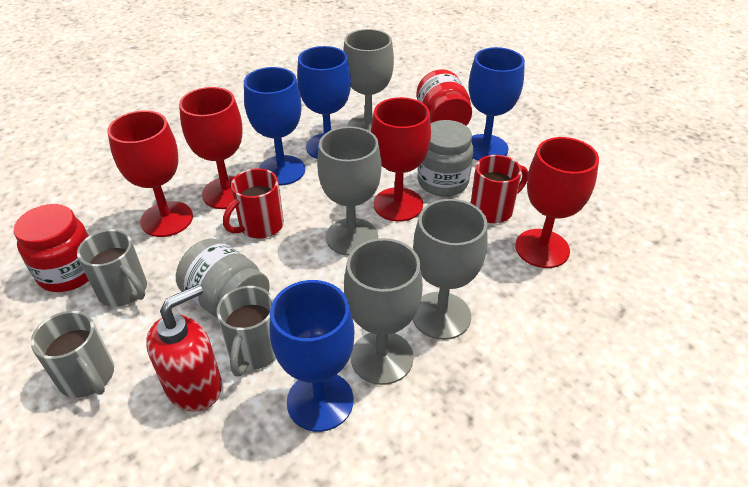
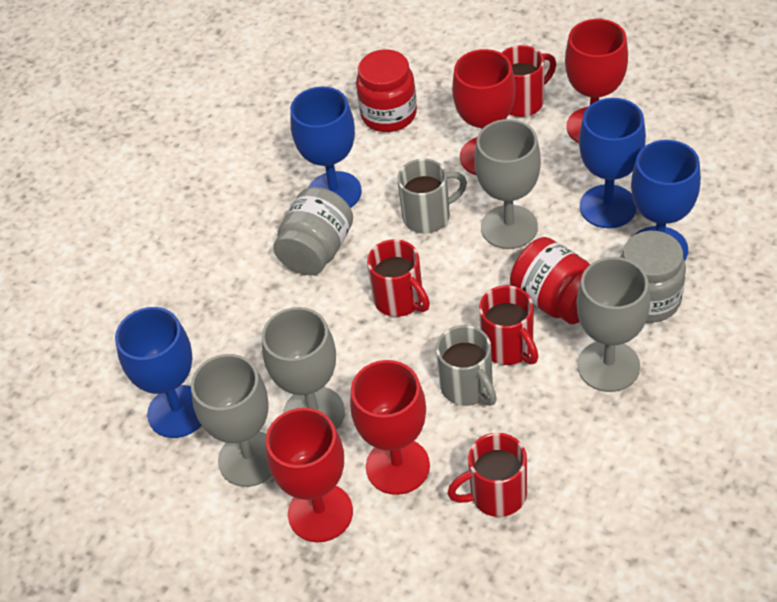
grey mug: [31,311,114,398] [77,229,147,307] [217,286,276,376] = 3 -> [397,159,467,233] [436,325,497,406] = 2
red mug: [223,168,284,239] [471,155,528,223] = 2 -> [367,239,430,317] [447,433,527,517] [479,285,538,365] [502,45,556,117] = 4
red soap dispenser: [146,284,222,412] = 1 -> none = 0

